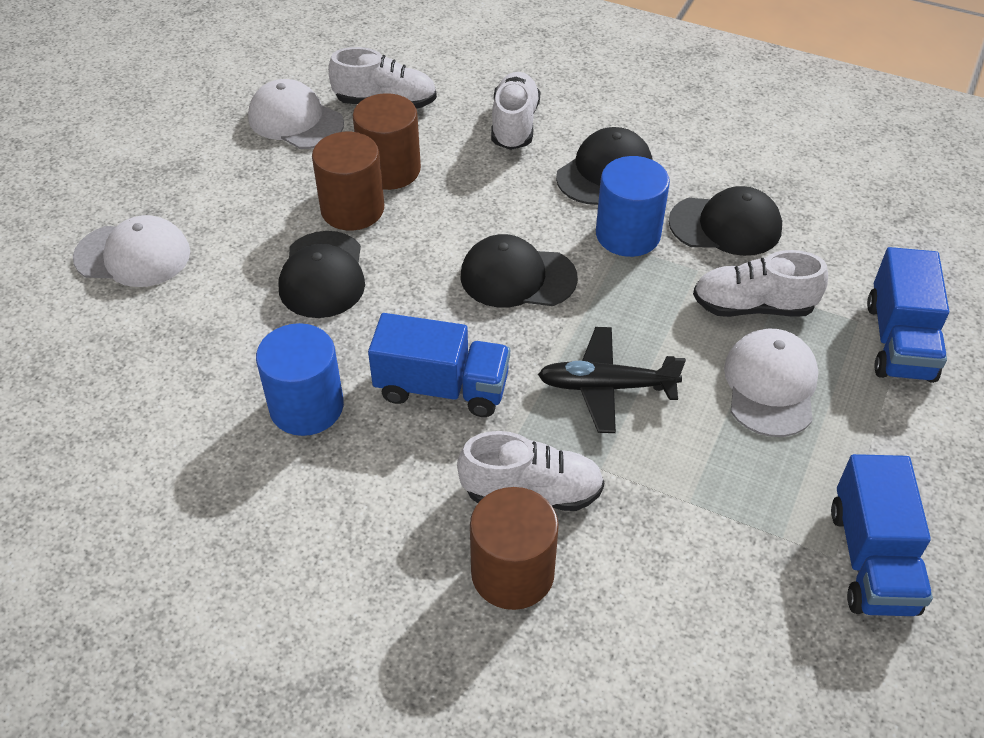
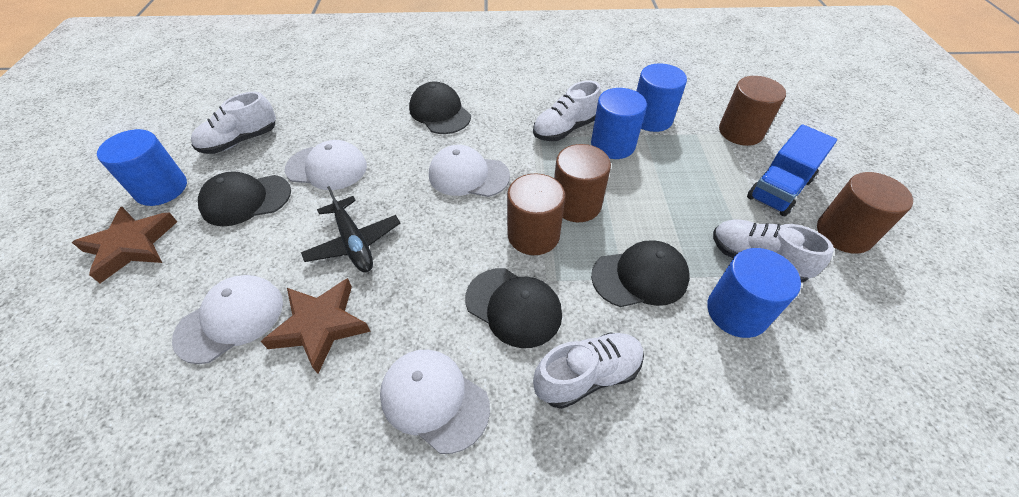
blue cylinder: [256,323,344,436] [596,156,670,257] = 2 -> [97,129,187,206] [591,88,647,159] [636,63,687,132] [707,248,801,338] = 4
blue truck: [368,313,510,417] [831,454,933,616] [867,247,949,383] = 3 -> [747,125,837,216] = 1
brown cylinder: [312,132,384,230] [353,93,421,190] [470,487,559,610] = 3 -> [507,173,565,255] [554,144,611,222] [719,76,786,146] [817,172,913,254] = 4
brown star: none = 0 -> [72,207,177,283] [261,278,371,374] = 2
white cap: [73,215,190,287] [248,79,344,149] [724,329,819,437] = 3 -> [172,275,283,364] [285,140,367,190] [380,350,490,454] [429,145,510,197] = 4

